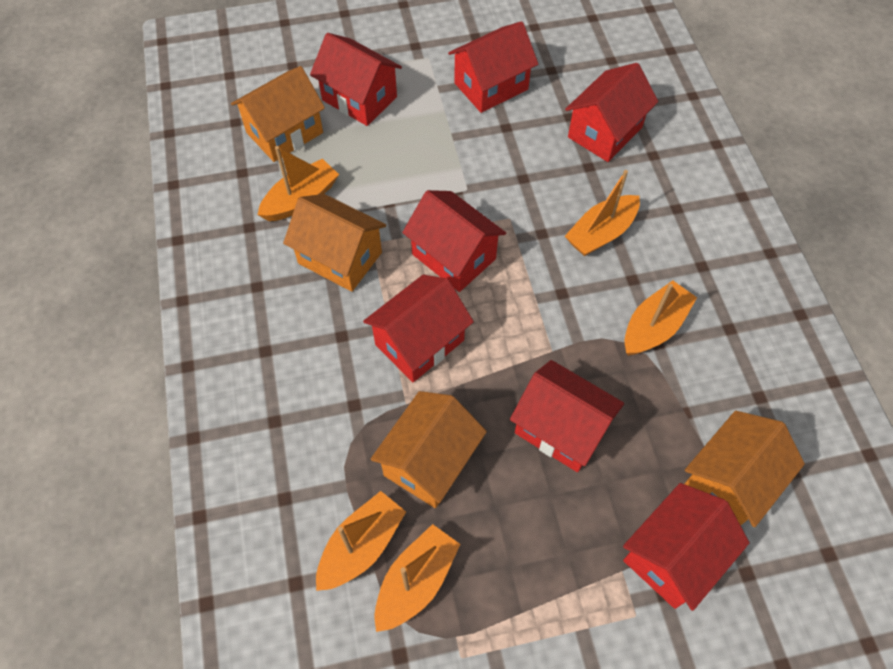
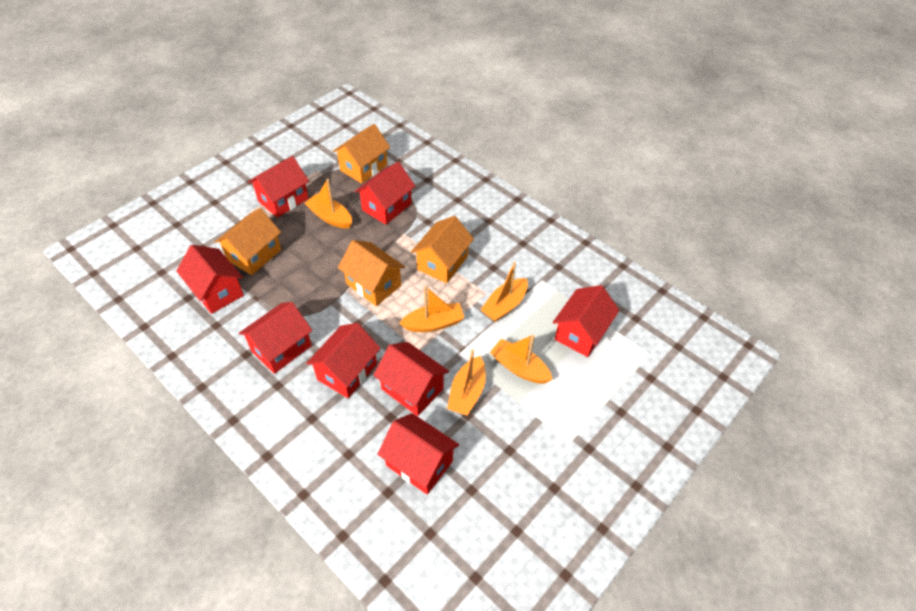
red house: [310,33,402,126] [363,275,474,382] [402,190,506,292] [448,21,538,113] [510,360,624,472] [565,63,658,162] [623,483,749,611] = 7 -> [176,245,244,314] [239,302,312,374] [248,156,309,218] [306,323,381,398] [355,162,415,225] [373,342,449,416] [377,413,459,495] [553,285,619,357] = 8

